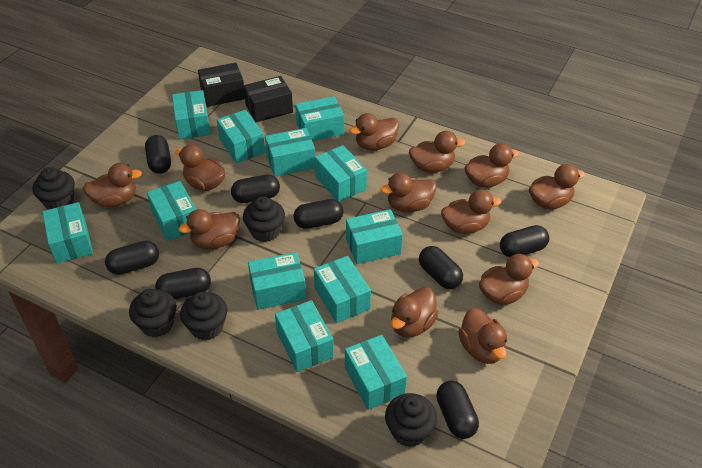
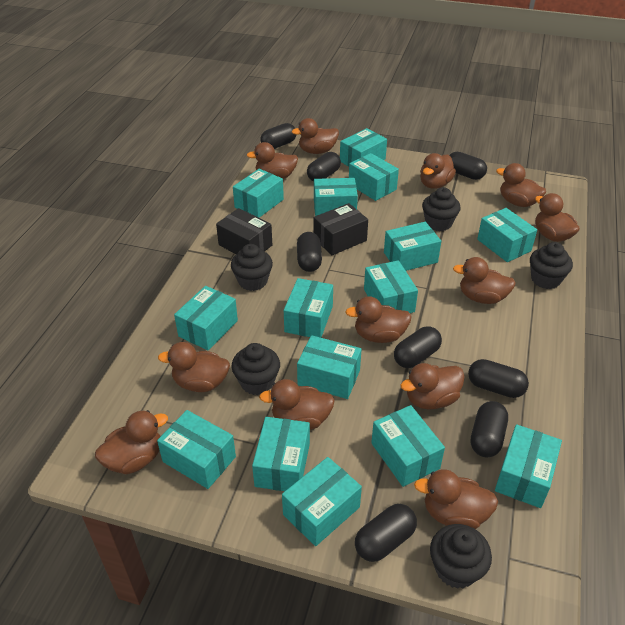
turquoise box: [42,202,93,264] [147,181,196,241] [172,90,211,139] [217,110,265,163] [248,252,306,310] [265,128,315,177] [275,300,334,372] [295,96,344,141] [314,256,371,323] [315,145,367,202] [345,335,407,410] [346,209,403,264] = 12 -> [157,410,236,489] [174,286,238,351] [233,169,284,218] [252,417,310,491] [282,457,362,546] [284,278,333,338] [297,335,362,399] [314,178,358,216] [340,128,387,167] [349,153,399,201] [364,260,418,313] [371,405,445,487] [384,222,441,271] [477,208,537,262] [495,424,562,508] = 15

